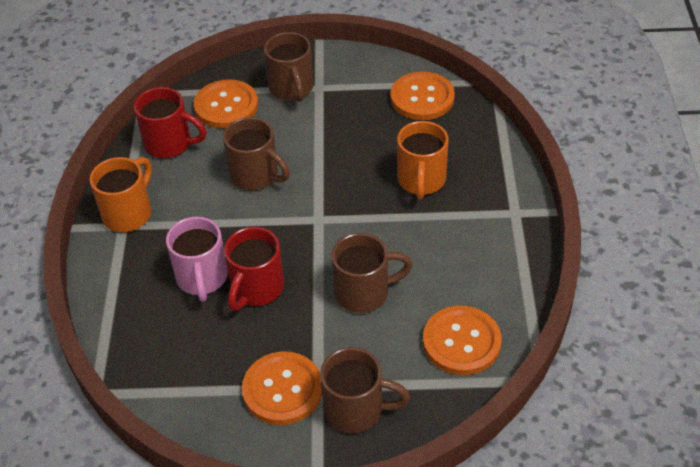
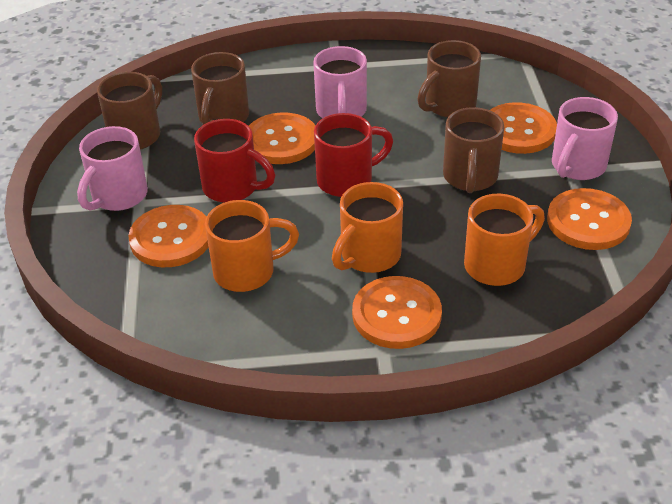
orange button: [194,79,258,128] [242,351,322,425] [391,71,455,120] [423,306,502,375] = 4 -> [128,205,208,267] [249,112,316,164] [352,276,442,349] [490,102,557,154] [547,188,632,250] = 5
orange mug: [90,157,152,232] [397,121,449,199] = 2 -> [205,200,299,292] [332,182,403,273] [464,194,545,286] = 3
pink mug: [166,217,228,302] = 1 -> [77,126,148,211] [313,46,367,118] [552,97,618,180] = 3

